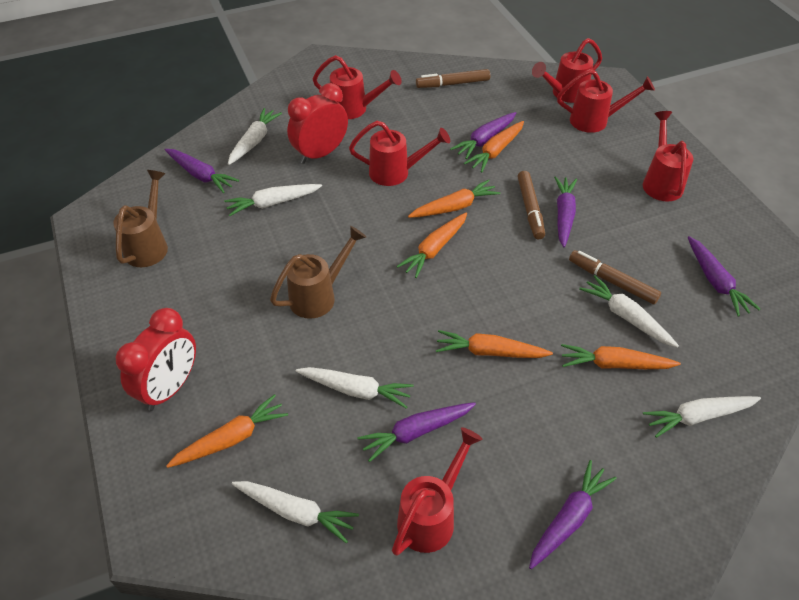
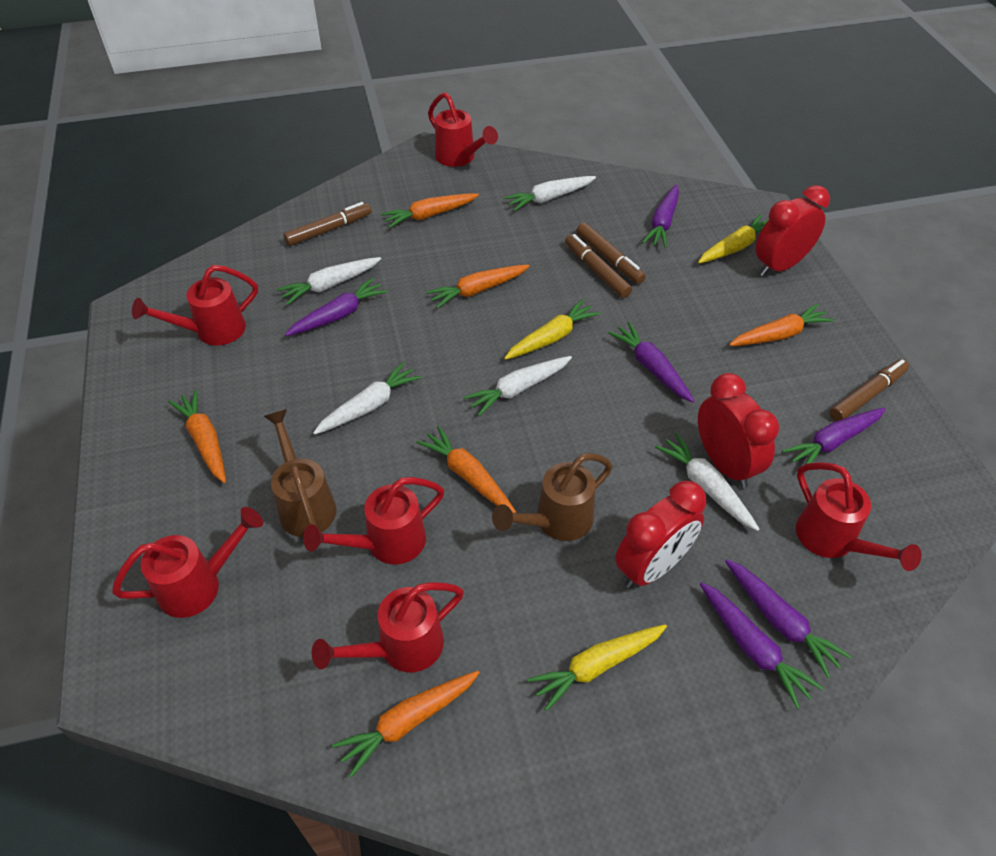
brown marker: [416,69,490,88] [518,171,545,239] [569,250,661,305] = 3 -> [283,202,371,246] [565,234,632,298] [576,223,646,284] [830,359,909,421] = 4
red clock: [116,308,196,411] [287,83,348,164] = 2 -> [615,481,706,589] [698,373,779,488] [756,185,830,276] = 3
white carrot: [224,184,322,216] [228,108,282,165] [232,481,359,543] [296,367,414,409] [579,275,679,348] [643,396,761,438] = 6 -> [276,257,381,305] [313,362,421,435] [464,356,572,416] [504,176,596,211] [655,433,759,531] = 5
yellow carrot: none = 0 -> [504,299,601,360] [528,624,667,711] [698,214,768,263] = 3

